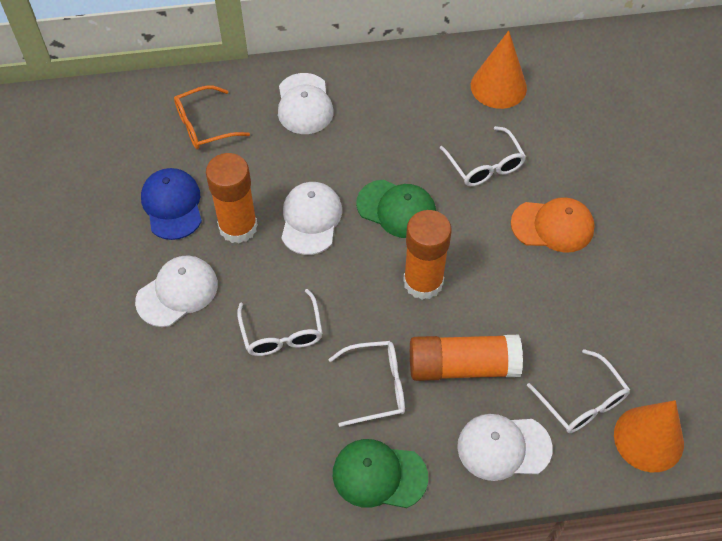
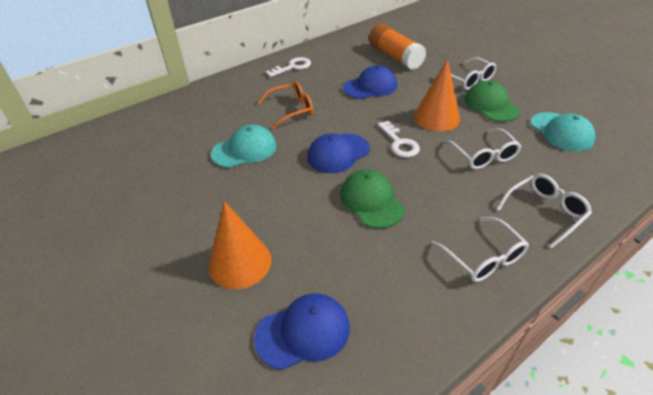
blue cap: [141,168,202,240] = 1 -> [254,293,350,370] [307,133,370,173] [343,65,397,99] = 3
orange cap: [511,197,595,253] = 1 -> none = 0
orange glue stick: [206,153,258,244] [403,210,452,300] [410,335,523,381] = 3 -> [369,24,426,70] = 1
turquoise cap: none = 0 -> [211,125,276,168] [530,112,595,152] = 2
white cap: [135,255,218,327] [278,73,334,134] [281,182,342,255] [457,414,553,481] = 4 -> none = 0
white key: none = 0 -> [266,57,311,77] [377,121,420,157] = 2

